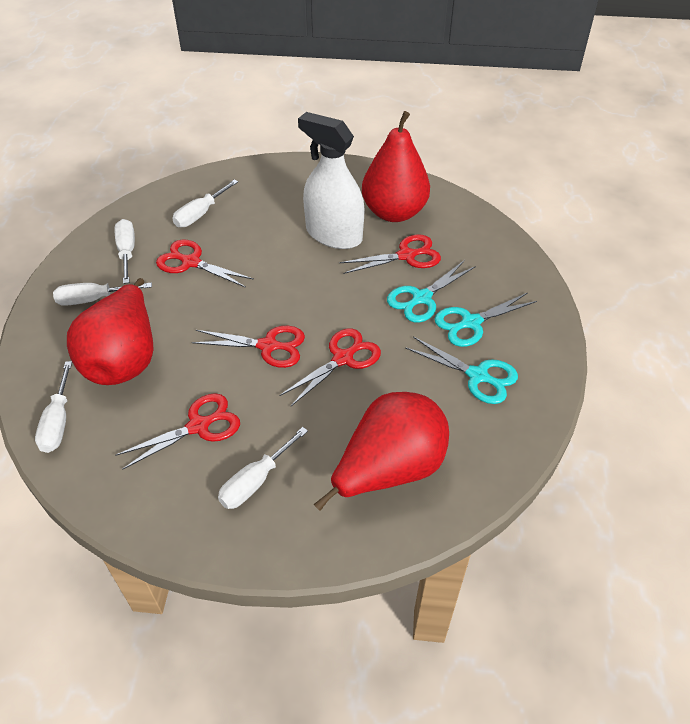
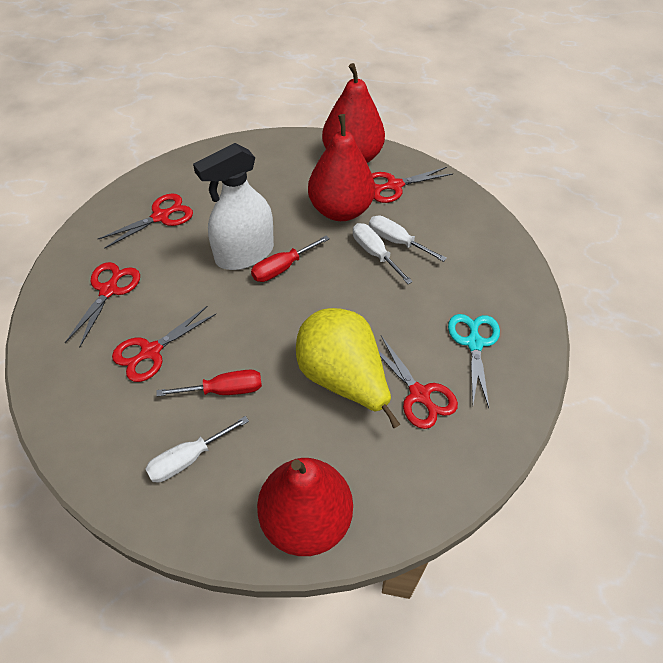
red screwdriver: none = 0 -> [156,370,262,396] [251,235,330,282] = 2
turquoise scissors: [387,260,476,323] [405,336,518,404] [434,293,537,347] = 3 -> [448,314,500,408] = 1
white screwdriver: [35,361,72,453] [53,282,152,306] [115,219,135,284] [172,180,238,227] [218,427,308,509] = 5 -> [145,416,249,483] [353,223,413,284] [369,216,447,262] = 3
yellow pear: none = 0 -> [296,308,400,428] = 1

